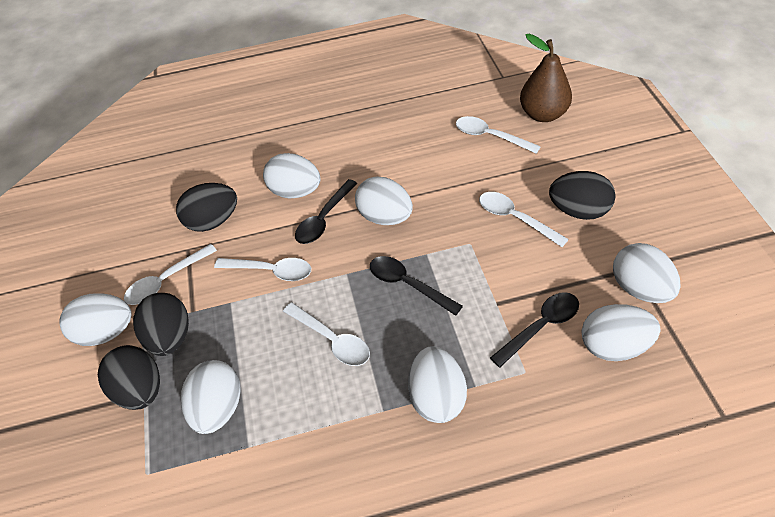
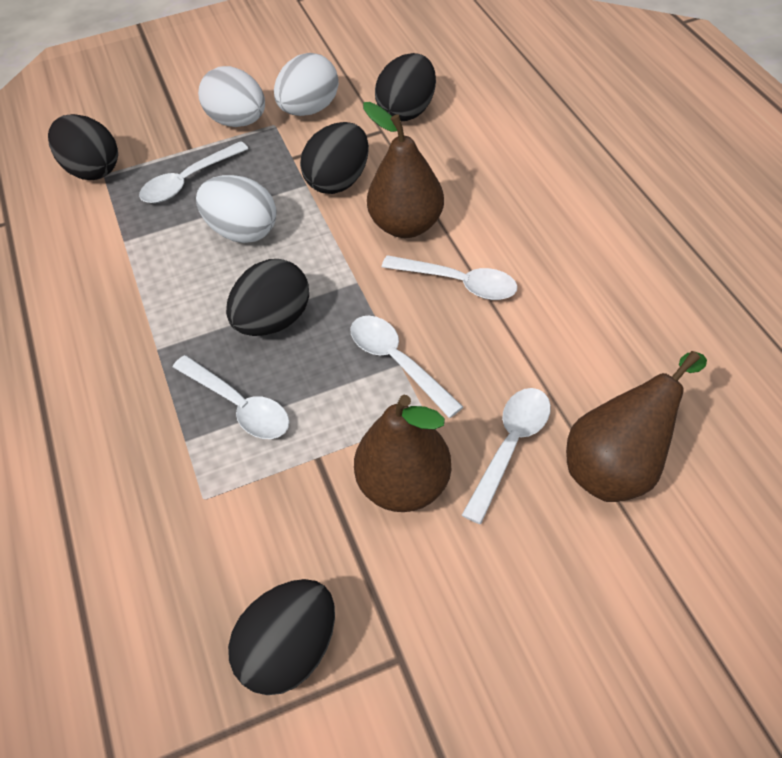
black egg: [98,345,160,410] [133,293,189,356] [176,183,237,232] [549,171,615,220] = 4 -> [48,114,118,180] [226,259,309,336] [228,579,335,695] [300,122,369,194] [375,53,436,121] = 5
black spoon: [295,179,358,244] [370,256,463,316] [490,292,579,367] = 3 -> none = 0
brown pear: [520,33,572,122] = 1 -> [354,395,451,512] [363,102,444,238] [566,351,707,502] = 3
white egg: [59,293,132,346] [181,360,241,434] [263,153,320,198] [355,177,413,225] [408,346,467,423] [582,304,660,361] [613,243,681,303] = 7 -> [196,175,277,243] [198,66,265,127] [274,53,339,116] = 3

